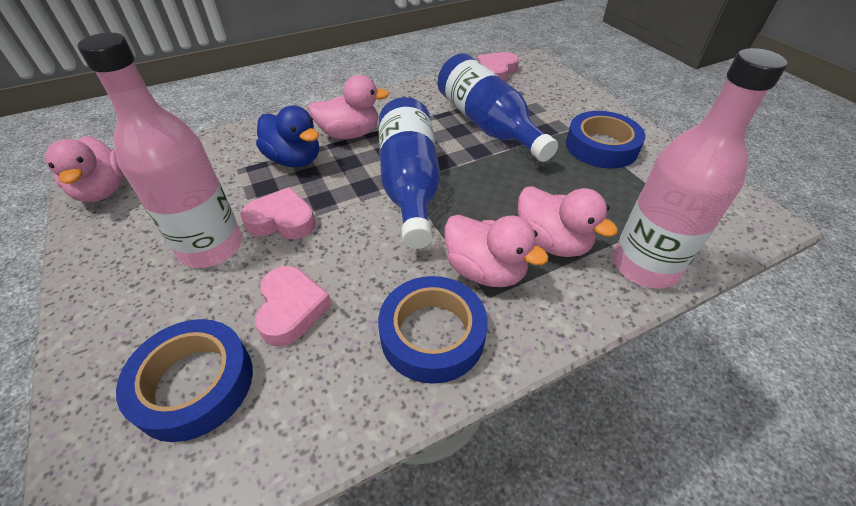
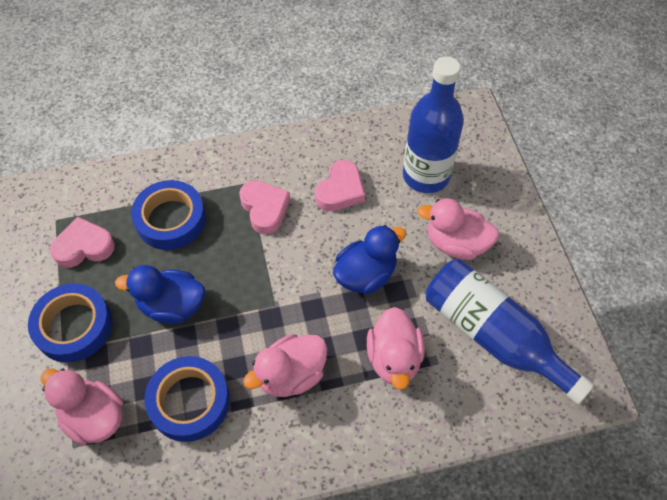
blue duck: [256,106,319,167] = 1 -> [115,265,205,324] [333,225,406,294] = 2
pink bottle: [77,33,242,268] [613,48,788,289] = 2 -> none = 0

